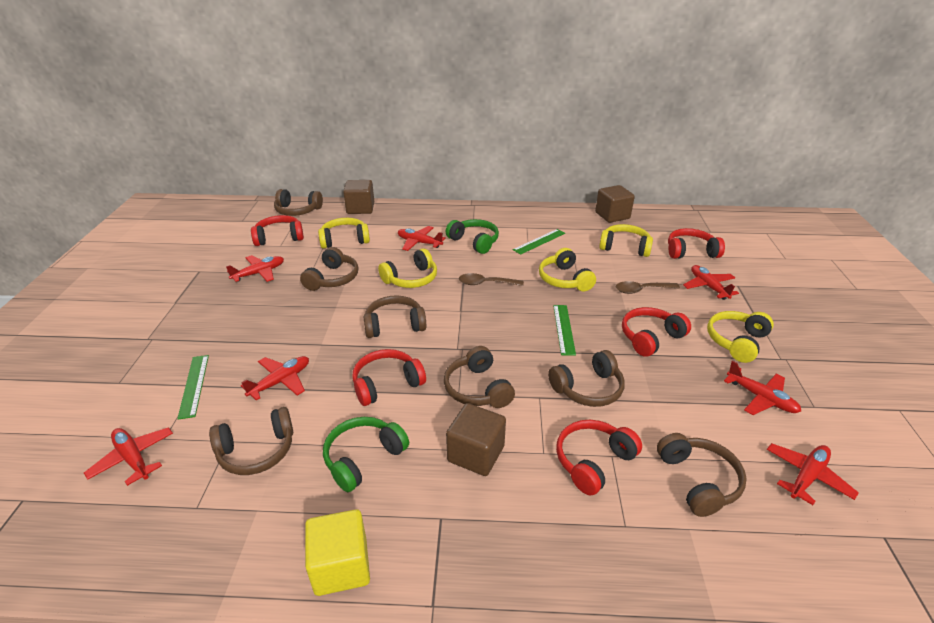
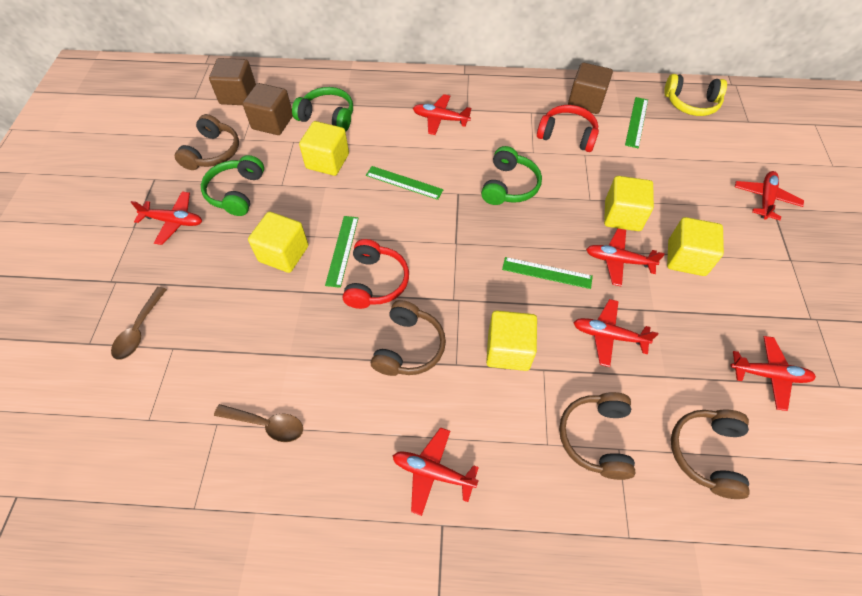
brown headphones: [209,407,293,475] [274,189,323,216] [300,247,358,291] [364,295,426,338] [444,346,515,408] [548,350,625,407] [657,433,747,517] = 7 -> [175,114,239,170] [371,300,446,376] [559,392,635,480] [671,410,750,499] = 4
green headphones: [323,417,409,492] [446,219,499,254] = 2 -> [201,155,264,216] [292,87,353,132] [481,146,542,205] = 3
green ruler: [177,355,209,420] [513,229,565,255] [553,305,576,356] = 3 -> [325,216,358,288] [366,166,444,200] [502,257,593,289] [625,97,648,148] = 4
red headphones: [251,215,304,246] [352,349,426,406] [556,420,642,496] [622,307,691,357] [668,228,725,259] = 5 -> [343,239,409,309] [537,105,599,152] = 2
yellow cube: [305,509,370,596] = 1 -> [248,212,309,273] [299,121,349,176] [486,310,537,371] [604,176,654,231] [667,217,724,276] = 5
yellow headphones: [318,218,370,249] [378,248,437,288] [539,248,596,292] [599,224,653,257] [707,311,774,363] = 5 -> [664,74,727,116] = 1

